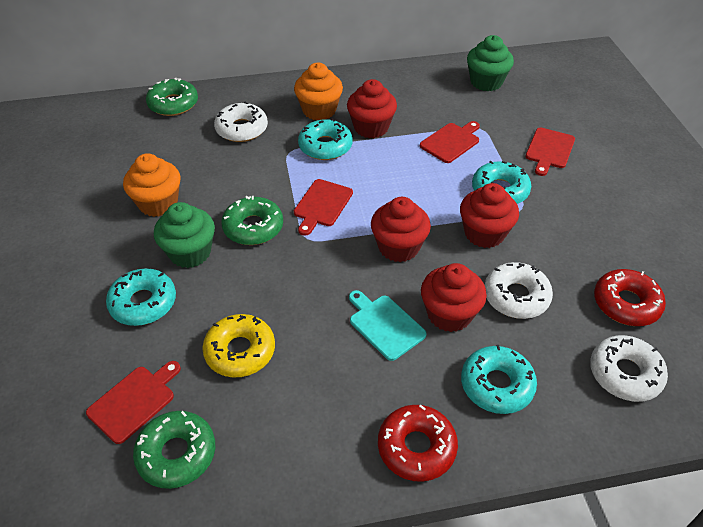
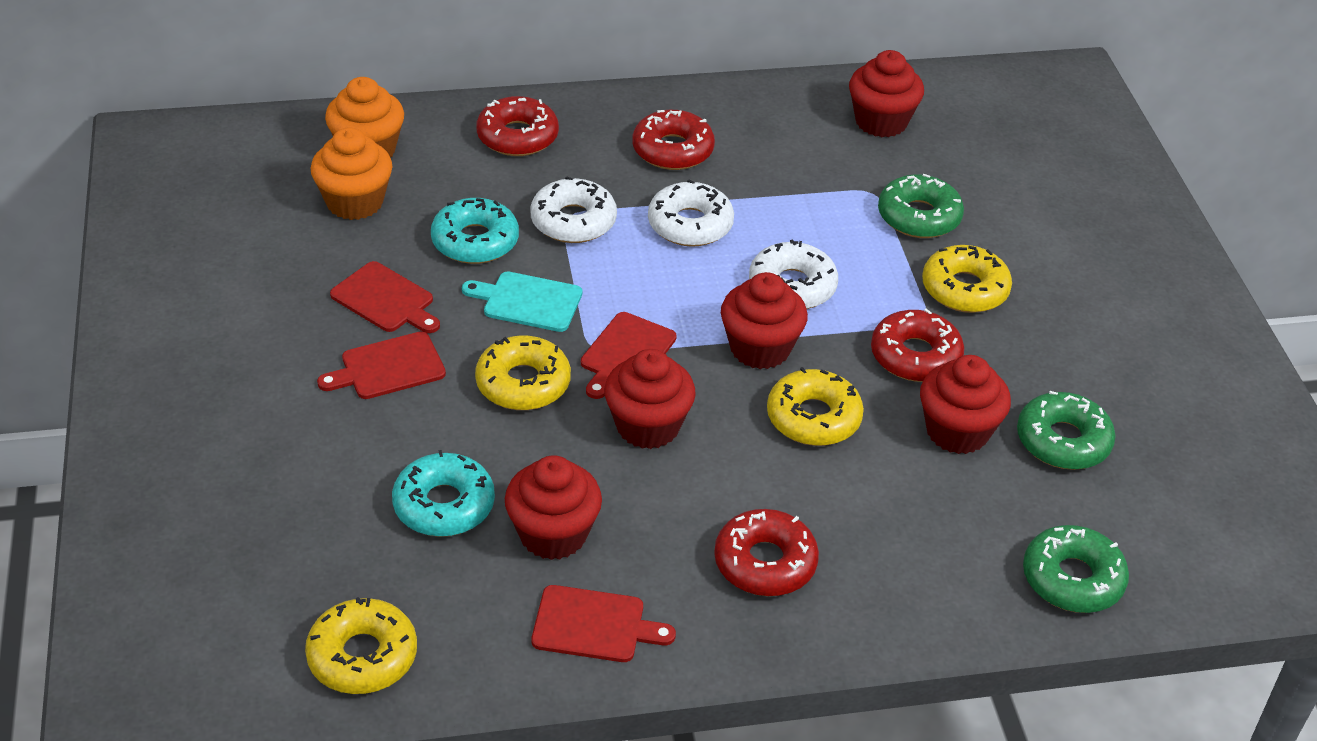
green cupcake: [154,202,215,268] [467,35,514,91] = 2 -> none = 0
red cupcake: [347,79,397,138] [371,197,431,262] [421,263,487,332] [460,183,519,248] = 4 -> [505,455,602,560] [604,349,696,449] [721,272,808,369] [849,50,924,137] [920,355,1011,454] = 5
red donut: [378,405,458,482] [594,269,666,326] = 2 -> [476,96,559,156] [632,110,715,170] [714,509,819,596] [871,308,964,382] = 4
turquoise donut: [106,268,176,326] [298,119,353,160] [461,345,537,414] [472,161,531,204] = 4 -> [392,450,495,537] [431,198,519,264] = 2
yellow donut: [202,314,275,377] = 1 -> [305,597,417,694] [475,336,571,410] [767,367,864,446] [922,245,1012,313] = 4

